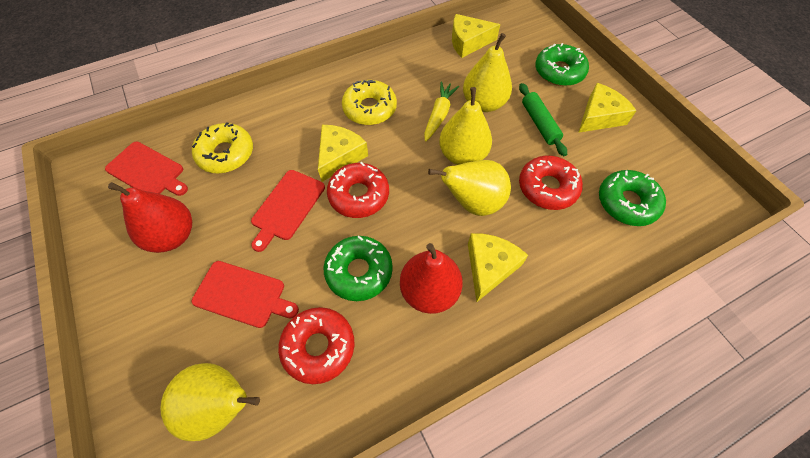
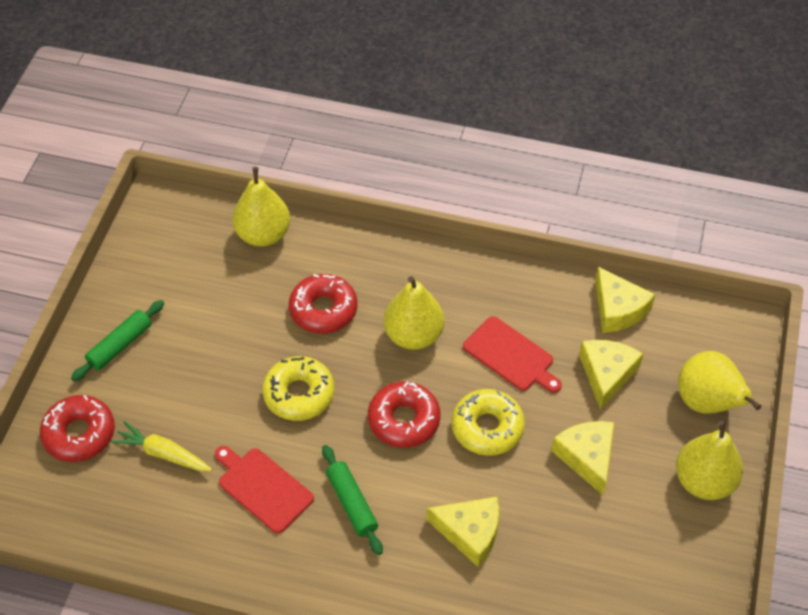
green donut: [324,236,393,301] [535,43,589,86] [599,170,666,226] = 3 -> none = 0
green rolling pin: [519,83,567,156] = 1 -> [71,300,164,382] [322,445,383,555] = 2
red cutting board: [105,142,188,196] [192,261,299,328] [251,170,325,252] = 3 -> [215,446,314,534] [463,316,562,393] = 2
red pear: [108,182,192,253] [400,243,463,314] = 2 -> none = 0

